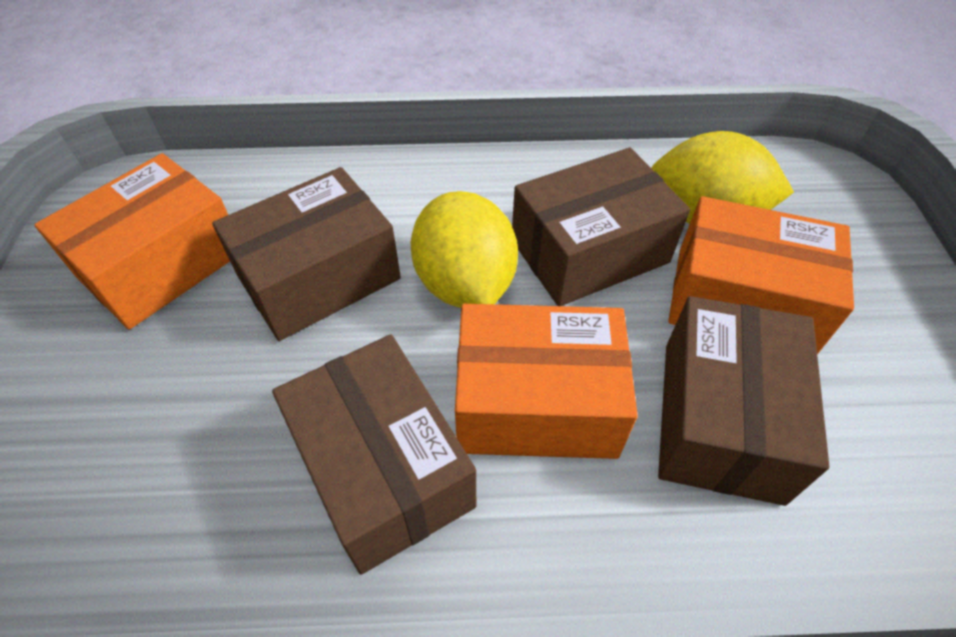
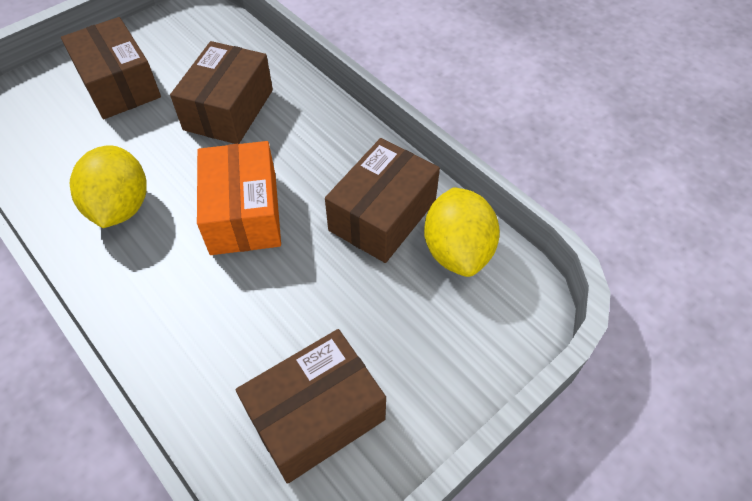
orange box: [34,153,230,329] [455,304,638,459] [668,196,854,354] = 3 -> [197,141,281,255] = 1

